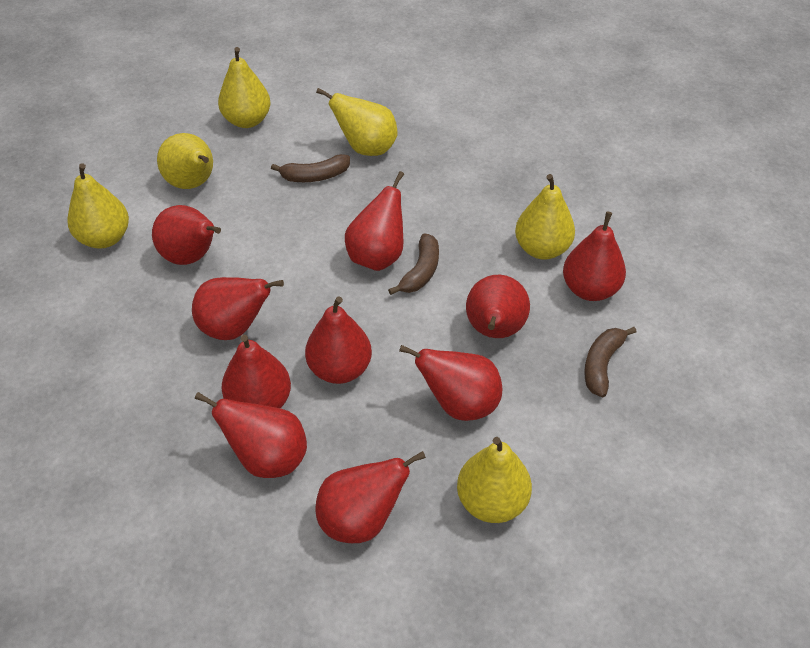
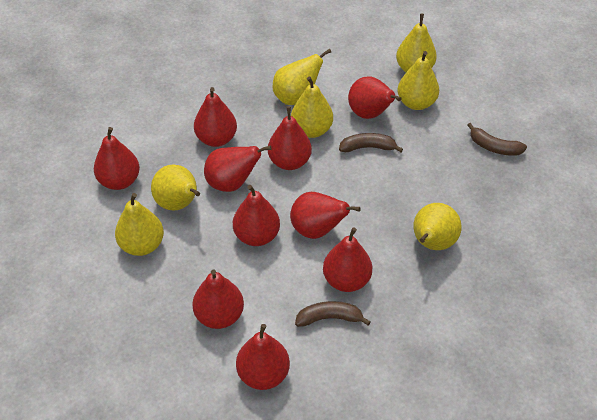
yellow pear: [67,163,129,249] [157,133,213,189] [218,47,271,128] [316,88,397,156] [457,437,532,523] [515,174,575,260] = 6 -> [115,193,164,256] [151,164,200,211] [273,49,331,105] [291,76,333,138] [396,13,437,72] [398,51,439,110] [413,203,462,250] = 7

